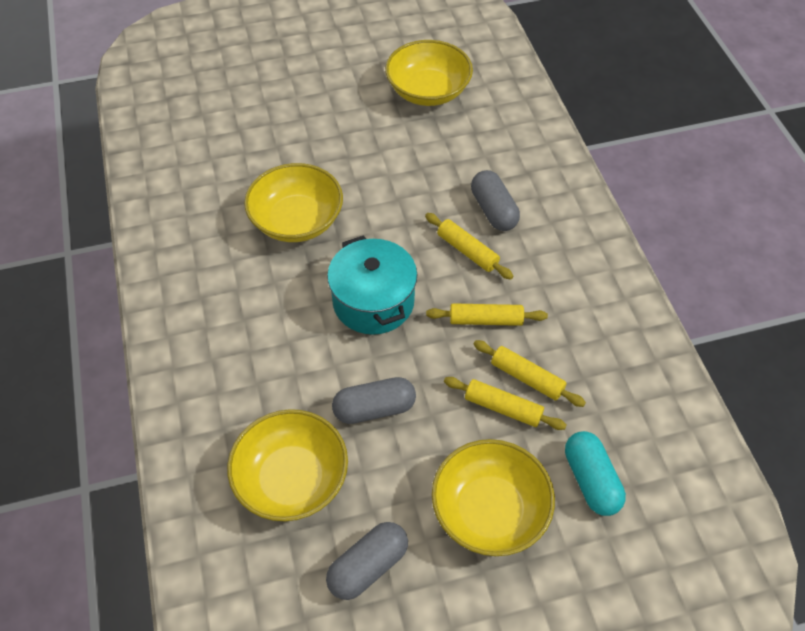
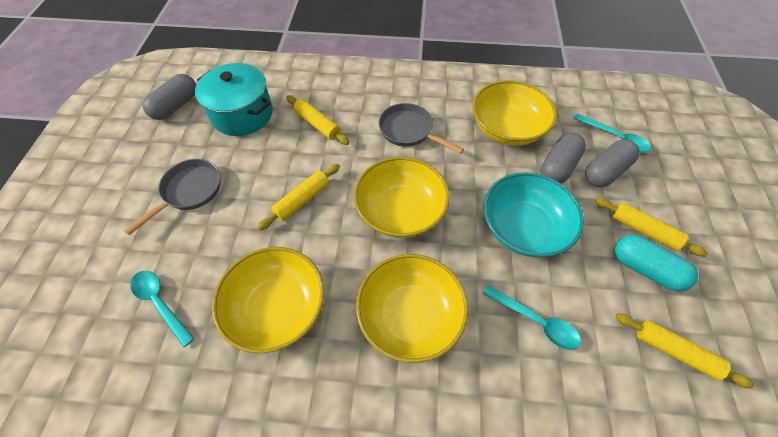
grey pan: none = 0 -> [124,159,221,235] [378,103,464,154] = 2
turquoise bowl: none = 0 -> [484,172,584,257] = 1
turquoise spoon: none = 0 -> [130,271,195,348] [483,285,581,350] [573,113,651,153] = 3

